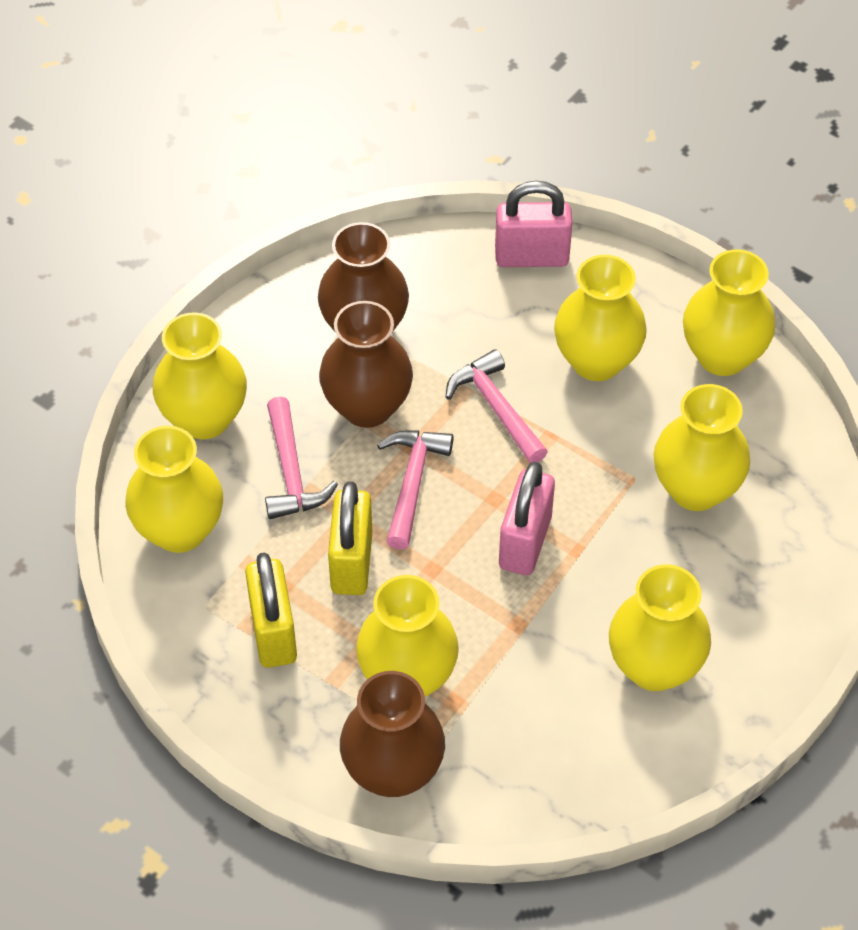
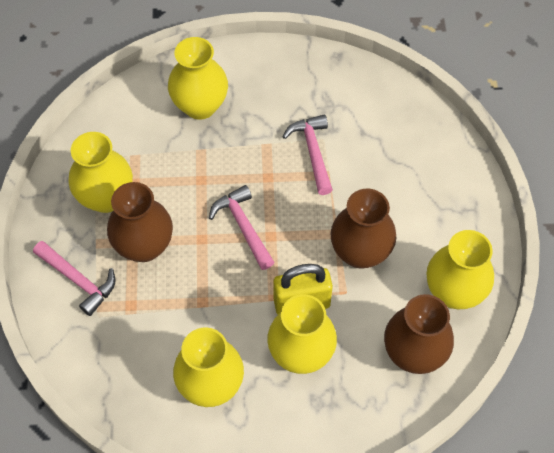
pink padlock: [495,181,572,267] [499,462,555,575] = 2 -> none = 0
yellow padlock: [245,552,297,668] [328,482,372,595] = 2 -> [273,264,333,315] = 1
yellow vase: [125,426,223,553] [153,312,247,439] [356,575,459,697] [554,255,647,381] [609,564,711,691] [653,384,750,511] [683,249,775,376] = 7 -> [69,132,133,213] [168,37,228,120] [173,327,244,407] [267,294,337,374] [427,230,494,309] = 5

